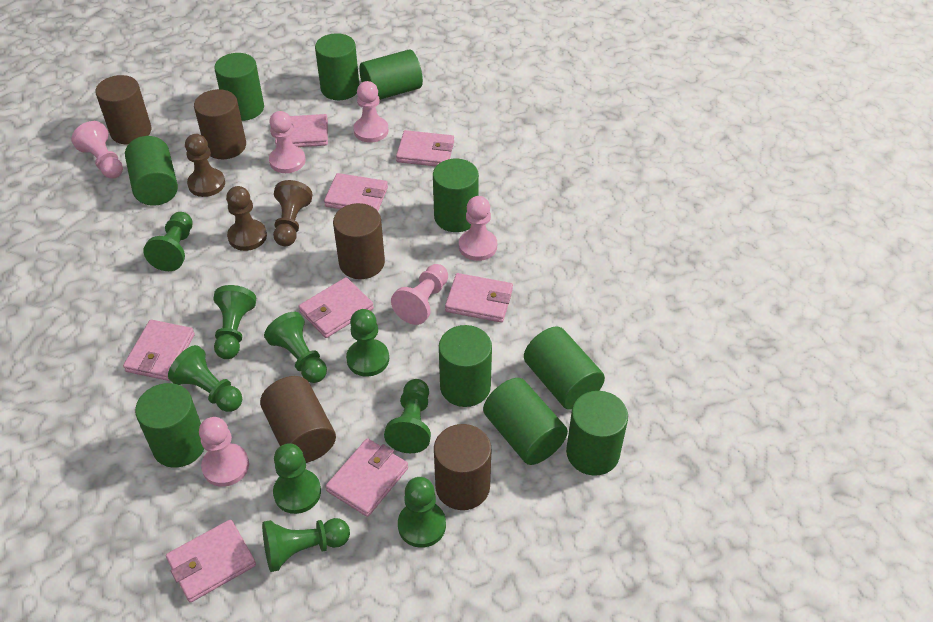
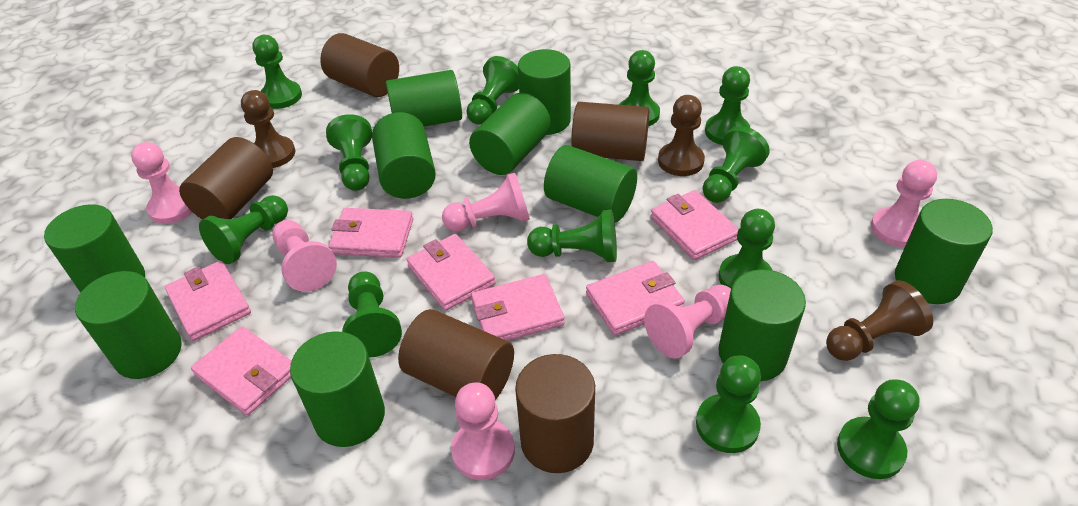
green pawn: [143,212,193,271] [168,345,242,412] [213,285,256,359] [262,518,350,572] [264,312,327,383] [273,443,321,514] [346,309,389,377] [384,379,431,453] [398,477,446,548] = 9 -> [199,195,288,264] [252,35,302,109] [326,114,372,191] [342,272,402,358] [466,56,519,125] [527,210,617,262] [619,50,660,126] [696,356,761,453] [703,126,770,203] [705,66,750,145] [718,209,775,288] [837,379,919,479] = 12
pink wallet: [123,320,195,381] [166,519,256,603] [275,114,328,147] [299,277,374,338] [324,173,388,211] [326,438,408,517] [396,130,454,166] [445,273,513,323] = 8 -> [165,261,251,341] [191,326,291,415] [329,208,413,258] [406,234,495,311] [471,274,565,341] [586,261,685,335] [651,190,739,260] = 7

